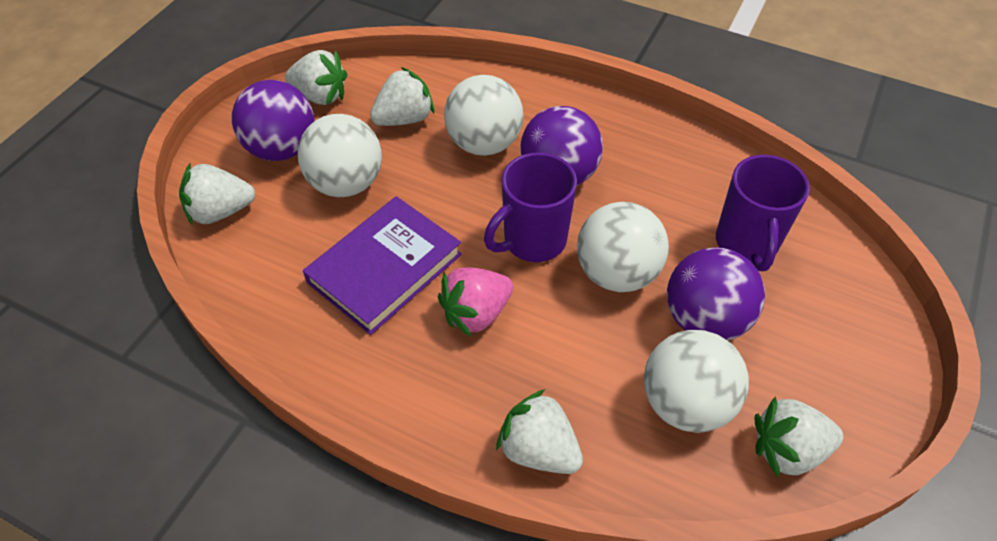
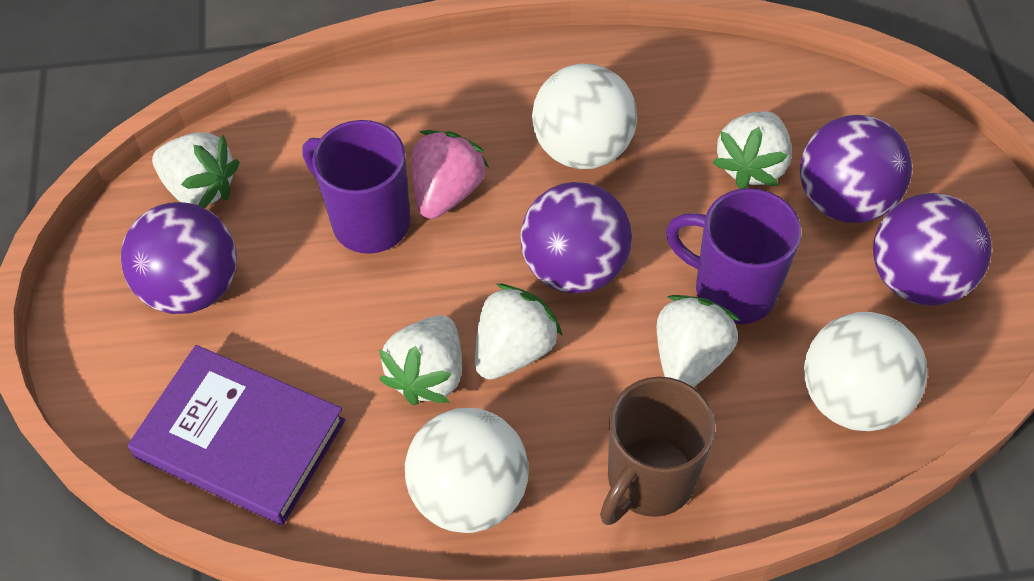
brown mug: none = 0 -> [600,377,715,525] = 1
purple ball: [232,80,314,161] [521,106,603,186] [667,247,765,341] = 3 -> [121,202,237,314] [520,182,632,294] [800,115,912,223] [873,193,991,305] = 4
white ball: [298,114,382,197] [444,75,523,156] [577,202,669,292] [644,330,749,433] = 4 -> [405,408,529,533] [532,63,637,169] [804,312,927,431] = 3

